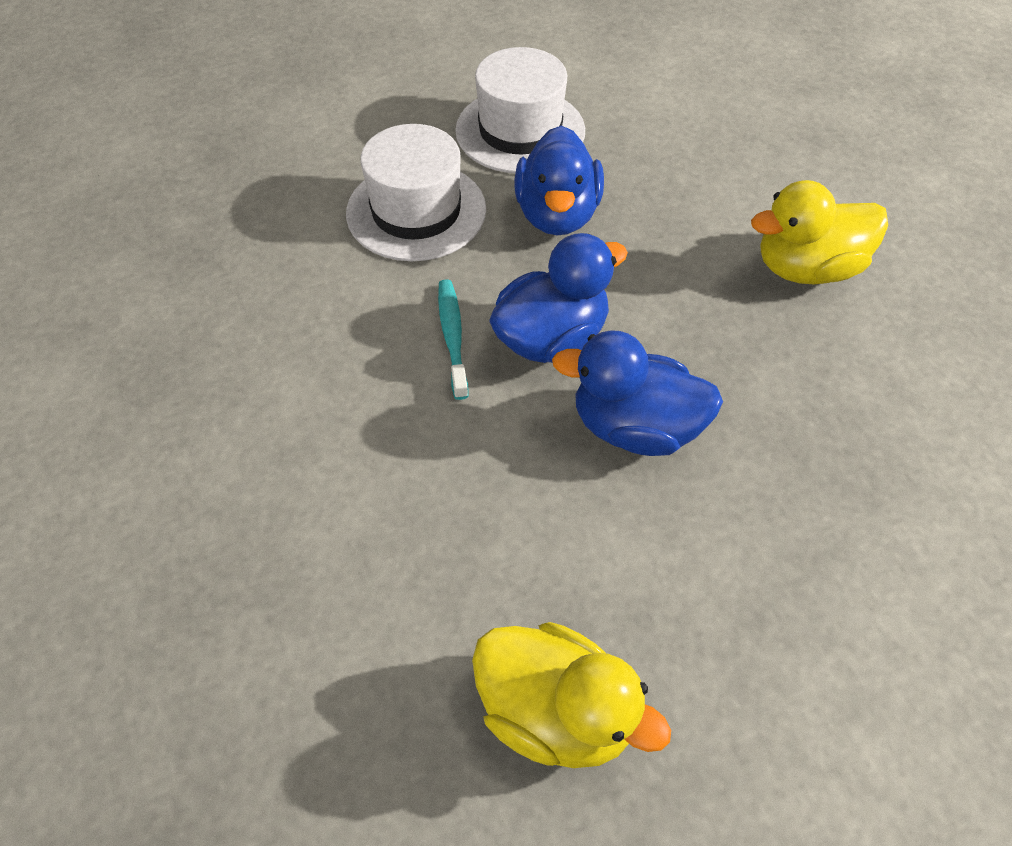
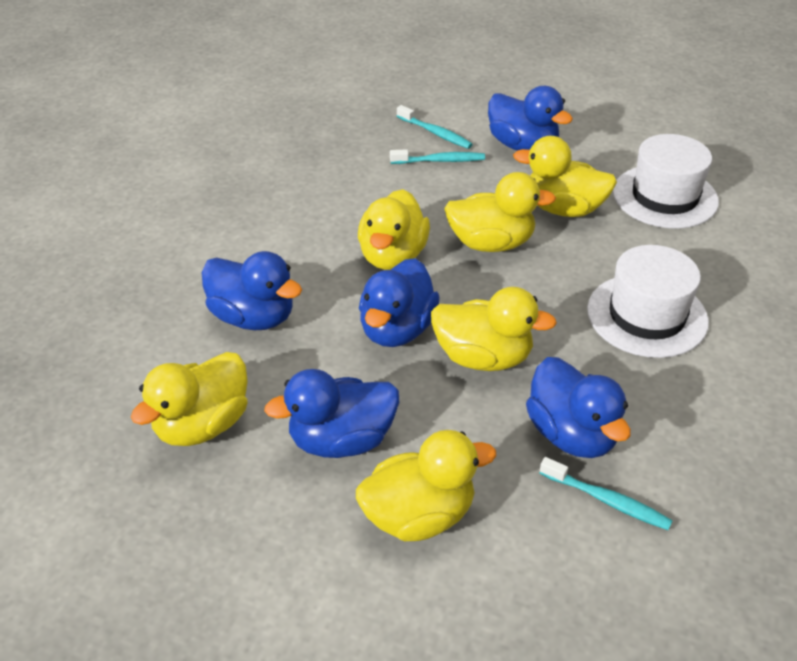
blue duck: [489,233,628,363] [514,126,604,235] [552,330,723,456] = 3 -> [202,251,302,330] [264,369,399,458] [359,258,440,347] [488,86,573,151] [526,357,631,458] = 5
turquoise toothbrush: [438,279,469,400] = 1 -> [390,149,485,164] [397,105,473,149] [540,457,673,530] = 3
yellow duck: [472,622,671,768] [751,180,888,284] = 2 -> [131,352,248,446] [356,430,496,541] [358,189,430,270] [431,287,557,371] [444,172,556,252] [513,136,617,217] = 6

